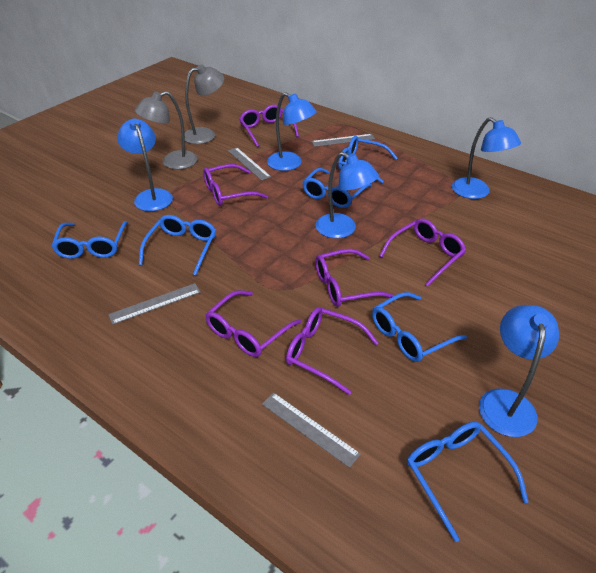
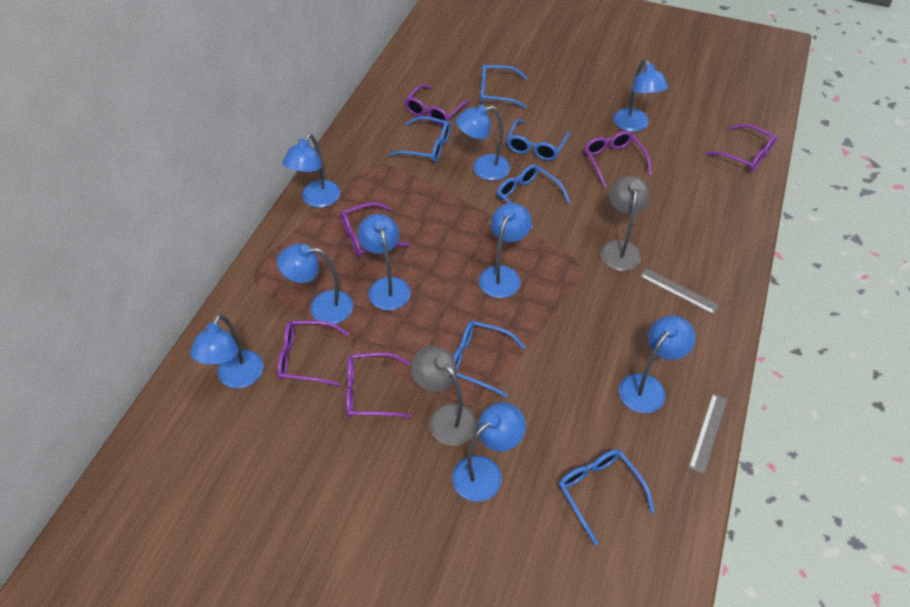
blue lamp: [117,118,173,211] [267,92,317,171] [316,152,379,238] [452,117,521,199] [479,305,559,437] = 5 -> [190,314,264,388] [277,244,353,324] [283,134,341,207] [358,214,411,310] [452,402,526,502] [456,105,510,181] [479,203,532,298] [613,59,668,132] [619,315,696,413] = 9
grey ruler: [108,283,201,324] [228,148,271,180] [262,393,361,468] [312,134,375,147] = 4 -> [640,268,720,315] [689,393,727,474] = 2

